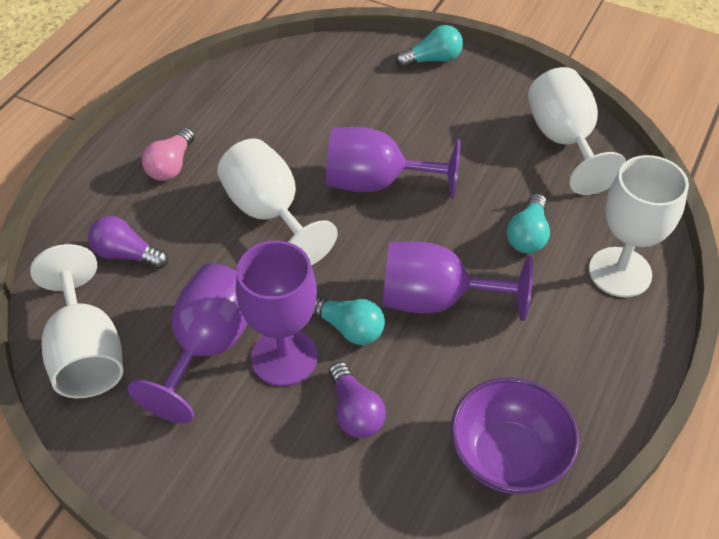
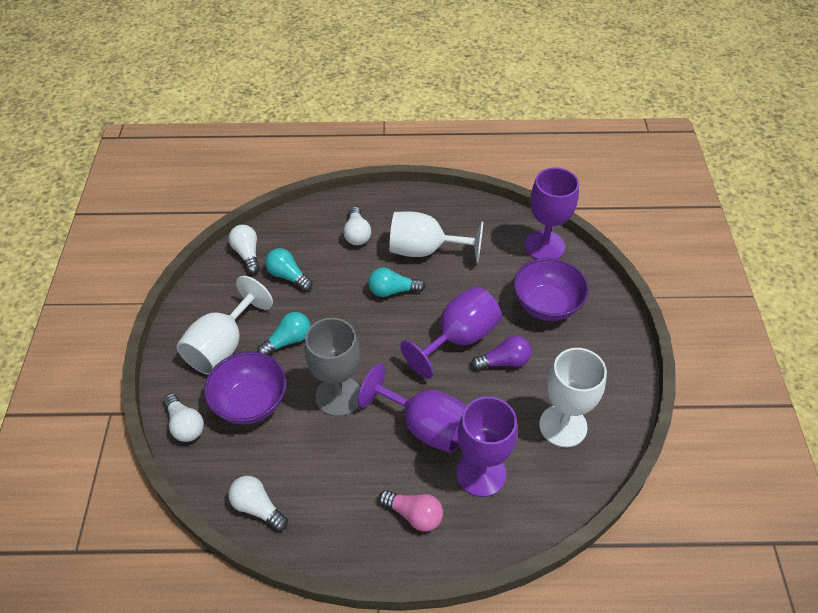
grey goblet: none = 0 -> [305,318,360,417] = 1
purple bowl: [451,377,579,494] = 1 -> [204,352,287,425] [514,258,589,321] = 2
purple light bulb: [88,216,168,269] [329,362,386,438] = 2 -> [471,335,532,370] = 1
white goblet: [30,244,123,398] [217,138,338,265] [528,67,626,195] [589,155,689,297] = 4 -> [177,276,273,375] [389,211,483,263] [539,348,607,447] = 3
white light bulb: none = 0 -> [163,394,204,442] [228,476,288,531] [229,225,260,274] [343,206,371,245] = 4

